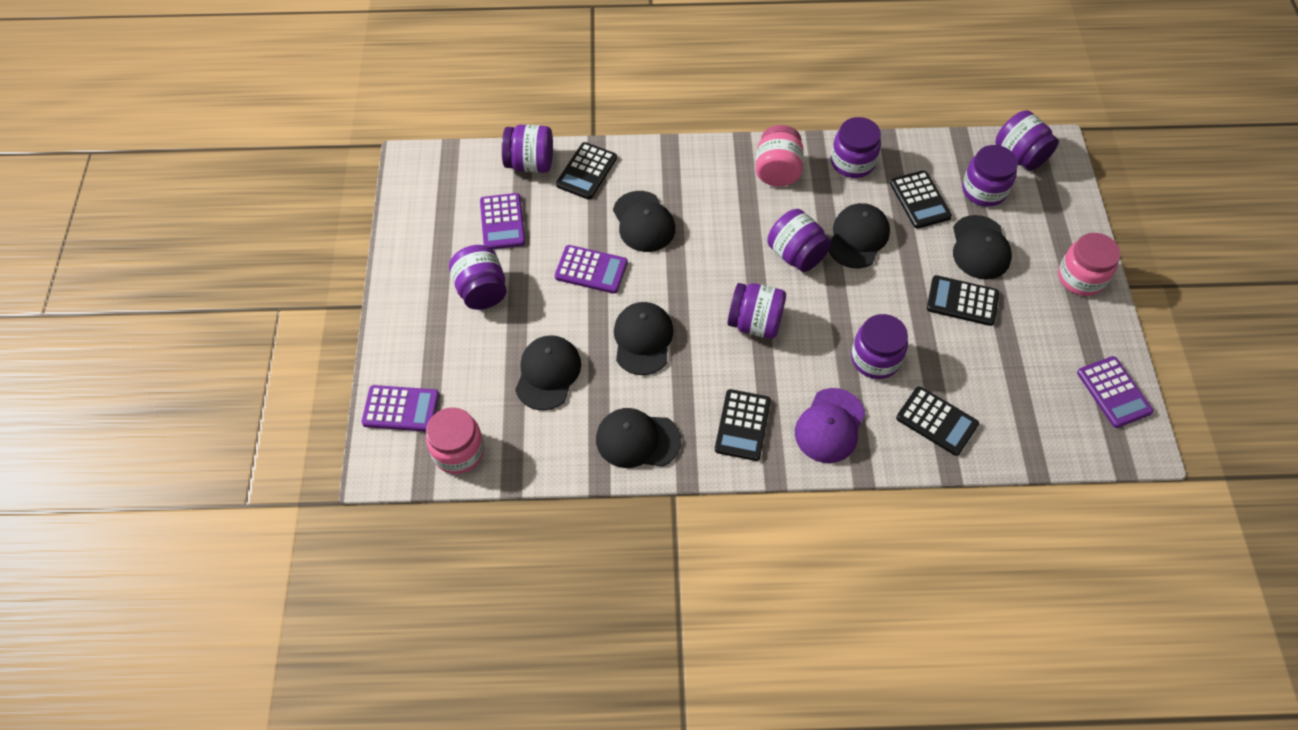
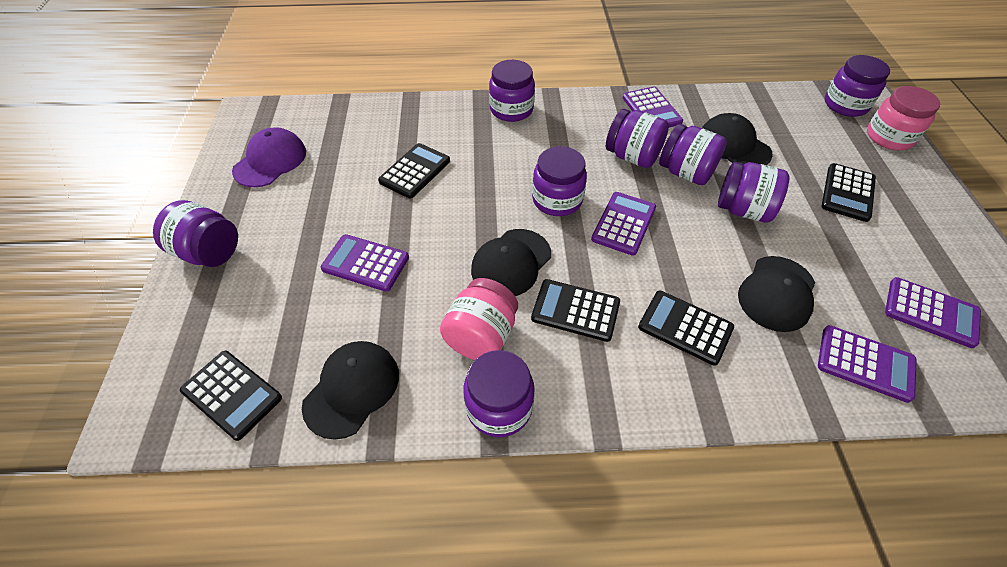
black cap: [515,335,581,411] [596,408,681,468] [613,191,675,252] [614,302,673,375] [829,203,890,268] [953,215,1012,279] = 6 -> [302,341,399,440] [471,229,551,296] [702,113,773,165] [738,256,815,332] = 4
pink jar: [426,407,485,474] [756,125,804,187] [1058,233,1121,296] = 3 -> [440,278,518,360] [867,86,940,150] = 2
purple calculator: [362,385,439,432] [480,193,525,249] [555,245,628,294] [1077,356,1153,428] = 4 -> [321,234,409,292] [591,192,656,256] [623,87,683,127] [818,325,917,403] [885,277,981,348] = 5

